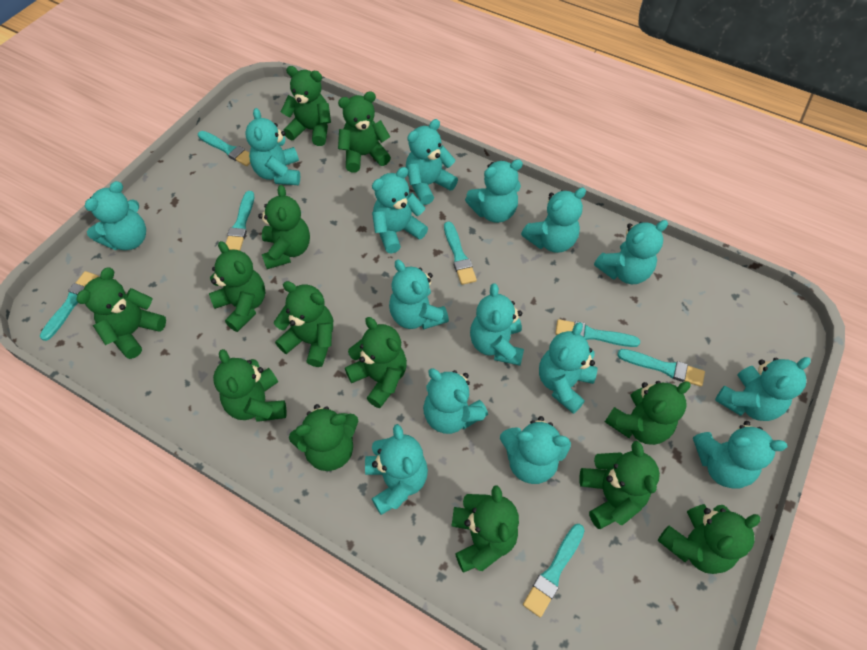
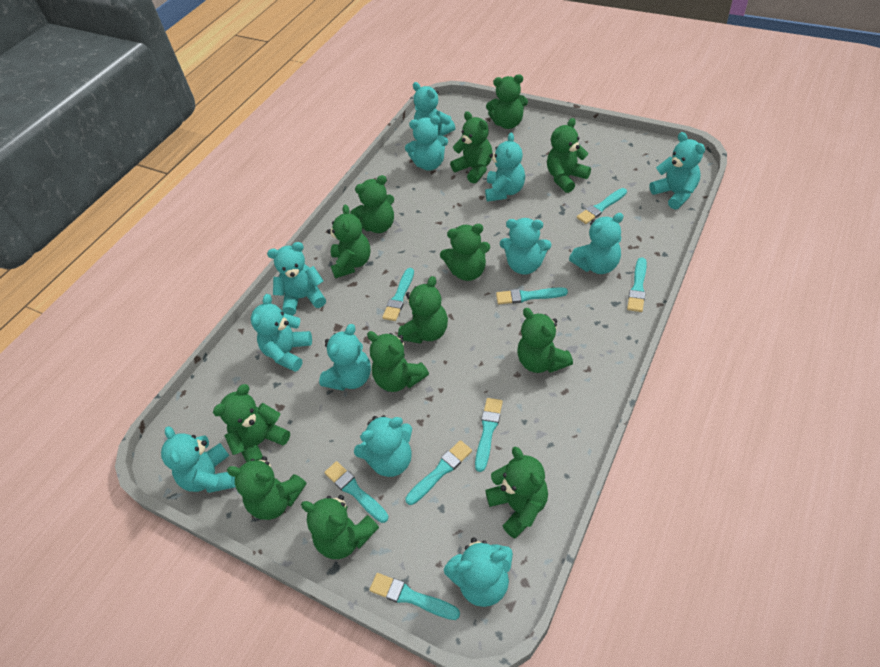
turquoise brush: [40,271,99,341] [198,131,250,166] [226,191,254,251] [444,221,477,285] [523,524,585,617] [555,319,640,347] [617,349,705,387] = 7 -> [324,461,388,523] [369,573,460,620] [382,268,414,321] [405,440,472,505] [475,398,503,472] [496,287,568,304] [577,188,627,224] [627,257,647,312] = 8
turquoise teddy bear: [85,181,146,250] [245,108,300,185] [365,424,428,515] [372,167,428,254] [389,260,449,329] [406,119,458,205] [423,368,488,434] [465,159,523,223] [470,283,524,366] [500,416,571,484] [521,188,586,253] [539,322,597,414] [594,220,668,284] [693,421,787,489] [715,357,811,421] = 15 -> [161,426,235,493] [251,294,312,372] [267,242,326,315] [319,324,371,391] [354,415,412,477] [405,115,448,171] [413,82,455,136] [444,537,513,607] [485,132,525,202] [500,218,551,275] [569,213,624,274] [650,132,705,210] = 12

